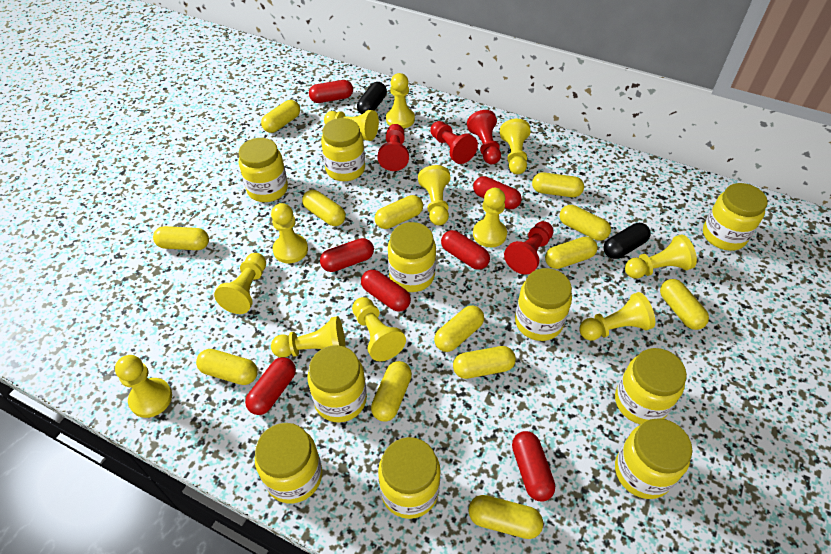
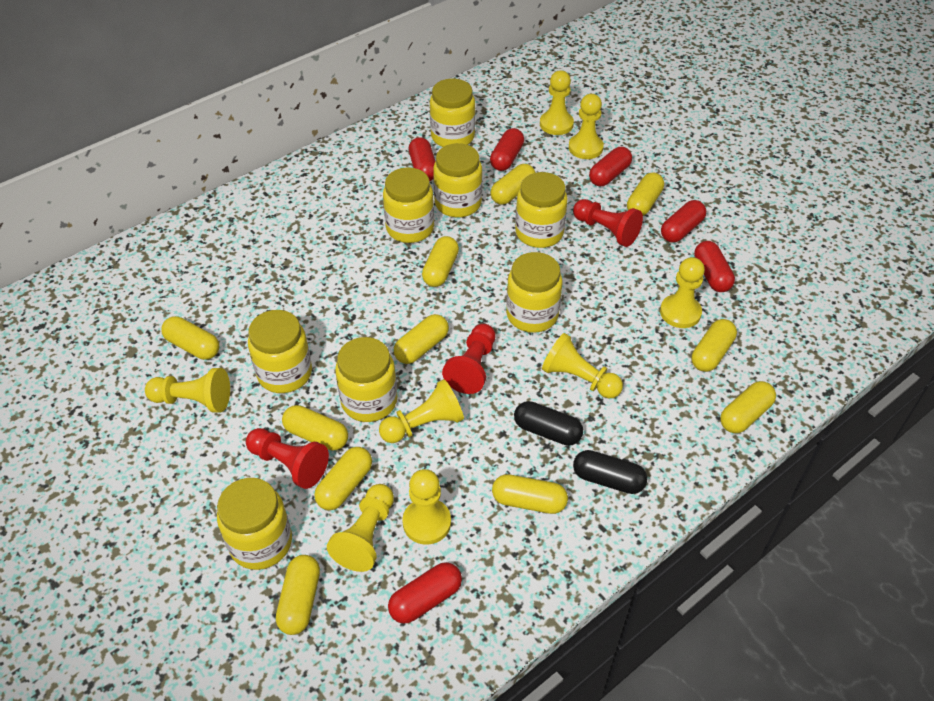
red capsule: [245,357,296,415] [309,80,353,103] [320,238,374,272] [361,270,411,311] [441,230,490,270] [473,176,522,209] [512,431,555,502] = 7 -> [388,562,462,624] [409,137,435,181] [490,128,524,171] [589,147,632,186] [661,200,706,243] [694,241,735,292] = 6
red pawn: [378,124,409,171] [430,121,478,164] [467,110,501,164] [504,221,554,275] = 4 -> [246,428,329,489] [442,324,496,394] [573,199,643,247] = 3
yellow capsule: [153,226,209,250] [196,349,258,385] [261,100,300,133] [302,190,346,226] [371,361,412,422] [375,195,423,229] [434,305,484,352] [453,346,516,379] [469,495,543,539] [532,172,584,197] [545,237,598,269] [560,205,611,241] [660,279,709,330] = 13 -> [161,316,219,360] [276,555,320,635] [282,405,348,451] [314,447,372,510] [394,314,449,364] [422,236,459,287] [491,164,535,205] [492,474,568,514] [627,172,664,216] [692,319,737,372] [720,381,776,433] = 11
yellow jar: [239,138,288,202] [255,423,322,504] [307,345,367,422] [321,118,365,181] [378,437,441,519] [388,222,436,292] [515,268,572,341] [615,348,687,425] [615,418,692,499] [703,183,768,251] = 10 -> [217,478,292,570] [248,310,312,393] [335,337,397,422] [383,167,434,243] [430,79,475,147] [433,143,482,217] [506,252,562,333] [515,172,568,248] = 8
yellow pawn: [115,355,172,418] [214,253,266,314] [271,203,308,263] [271,316,346,357] [324,110,379,141] [352,297,406,361] [386,73,415,129] [418,165,450,225] [473,188,507,247] [500,119,531,174] [579,292,655,341] [625,235,697,279] = 12 -> [145,368,230,413] [327,484,394,572] [379,379,464,443] [403,469,451,545] [540,70,574,135] [542,333,623,399] [569,94,604,159] [660,257,705,328] = 8

